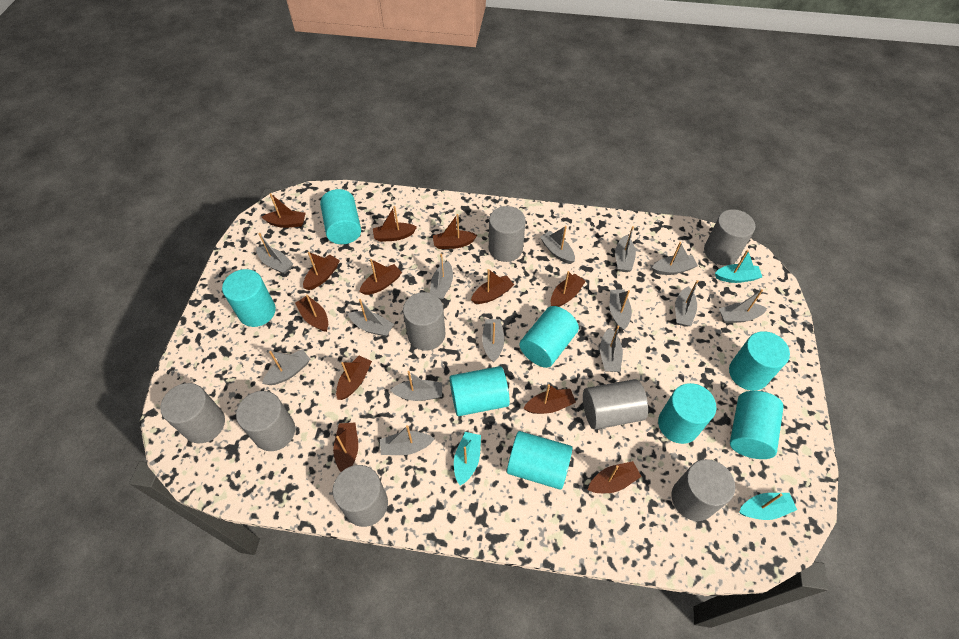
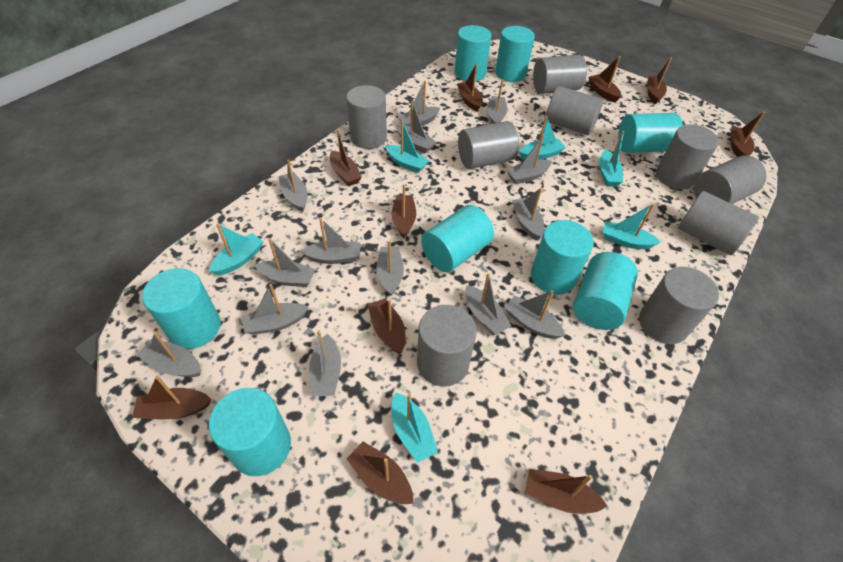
brown boat: [262,193,306,228] [295,295,328,332] [303,252,340,290] [333,422,358,472] [336,356,372,400] [359,259,402,295] [373,206,417,242] [433,214,477,249] [471,269,514,304] [523,384,576,414] [551,271,586,307] [588,461,642,493] = 12 -> [132,376,212,420] [330,130,362,186] [347,441,414,504] [368,298,405,354] [392,184,416,238] [457,64,483,112] [525,469,607,514] [588,56,621,103] [647,58,672,104] [730,112,765,157] = 10
grey cylinder: [160,383,225,443] [236,391,295,451] [333,465,388,527] [403,292,445,351] [489,206,526,262] [583,379,648,430] [671,459,735,521] [704,209,755,265] = 8 -> [346,85,387,149] [417,305,477,386] [458,121,519,169] [533,54,587,94] [546,86,603,135] [639,267,719,344] [656,124,719,190] [678,191,759,255] [694,155,767,204] = 9
turquoise boat: [454,432,481,485] [715,250,762,283] [739,493,797,520] = 3 -> [209,224,264,276] [385,121,429,173] [392,392,438,463] [519,116,566,160] [599,131,624,187] [603,204,661,249] = 6

